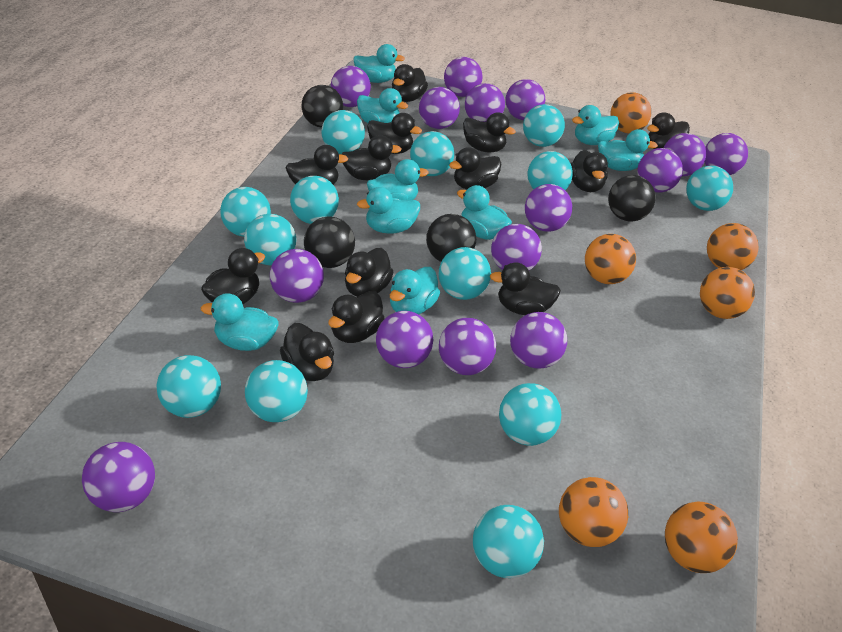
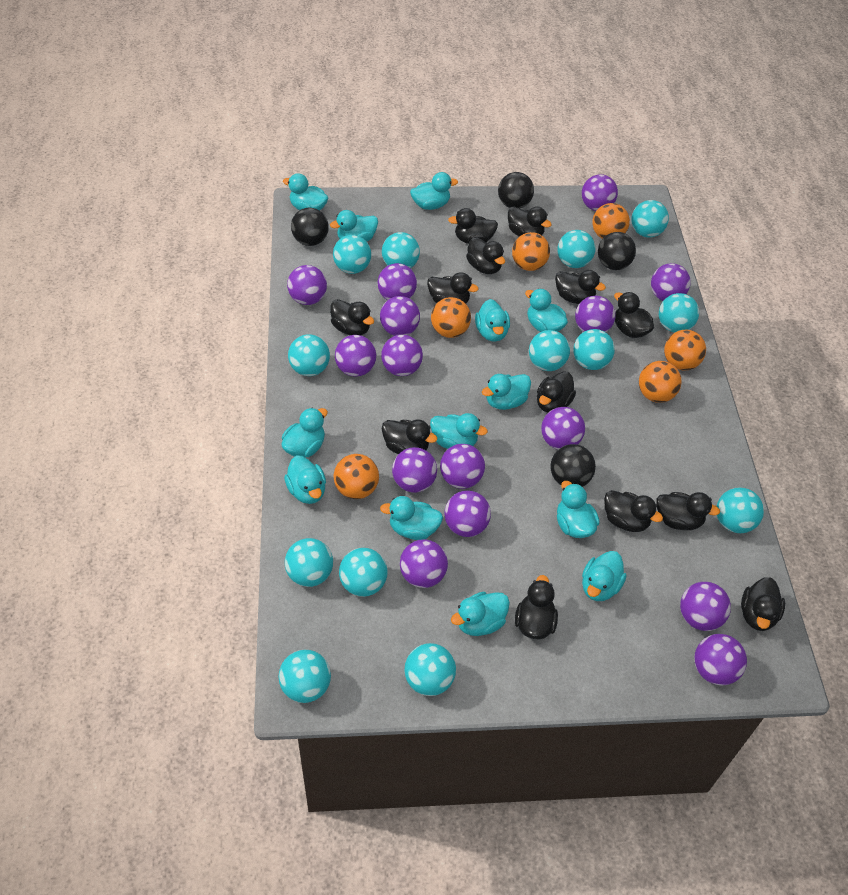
turquoise duck: [201,293,279,351] [353,44,405,83] [357,88,408,123] [357,187,420,234] [367,159,429,200] [390,267,440,314] [457,185,512,240] [572,105,619,145] [598,129,658,171] = 9 -> [281,408,328,457] [283,173,328,211] [284,455,326,504] [330,210,378,242] [380,496,443,540] [410,172,458,210] [430,413,488,449] [451,592,510,636] [475,299,510,342] [482,374,531,410] [525,289,568,332] [557,481,599,538] [582,551,627,601] = 13

